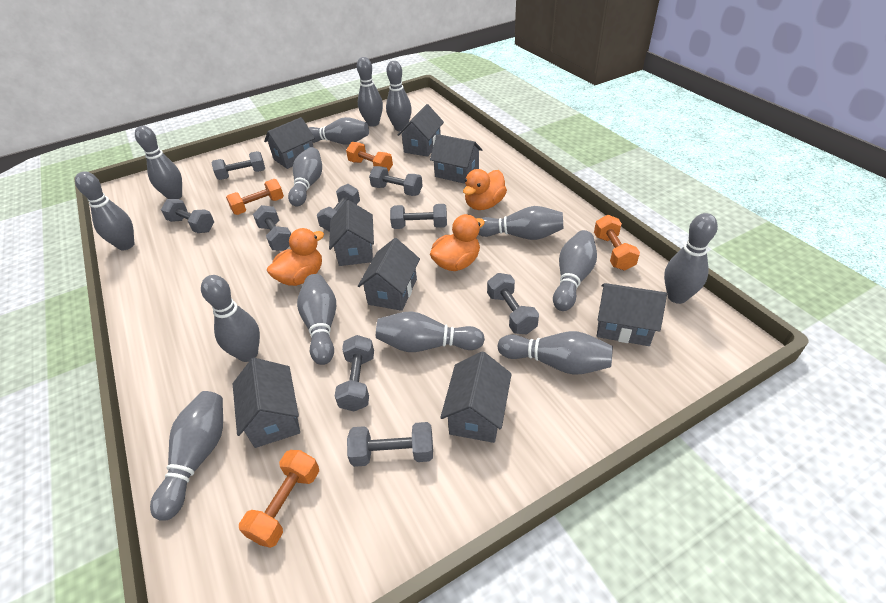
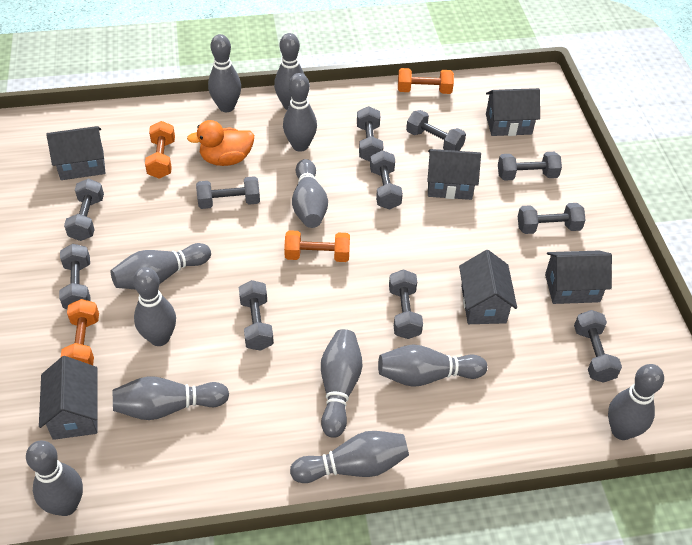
grey bowling pin: [75,171,134,250] [135,126,182,199] [150,391,223,521] [201,275,260,362] [288,147,322,206] [297,274,336,365] [309,117,369,145] [357,57,383,127] [376,311,485,352] [386,61,412,131] [478,206,563,240] [498,331,613,375] [553,230,597,311] [664,213,718,304] = 14 -> [26,441,83,516] [111,243,211,289] [113,376,229,420] [133,267,176,346] [208,34,241,112] [274,33,305,110] [283,73,317,152] [290,431,409,483] [292,159,328,228] [321,329,362,438] [378,345,487,387] [608,364,664,440] = 12
grey dumbbell: [161,199,214,233] [211,151,265,180] [253,205,291,251] [317,184,360,232] [335,335,374,412] [347,422,433,467] [369,166,423,196] [390,204,447,229] [487,273,539,334] = 9 -> [59,244,90,309] [64,178,104,241] [196,176,260,209] [239,280,274,351] [357,106,383,162] [370,150,403,210] [389,269,423,339] [406,110,466,151] [498,152,562,181] [517,203,586,234] [574,310,622,383] = 11
grey house: [233,358,300,448] [264,117,315,169] [329,200,374,266] [358,238,420,311] [398,104,444,157] [430,134,482,184] [440,351,512,443] [597,283,667,346] = 8 -> [39,356,98,440] [46,126,105,180] [427,149,481,200] [459,250,517,324] [486,88,540,136] [545,250,612,304] = 6
orange duck: [267,228,324,286] [430,214,485,271] [463,169,507,210] = 3 -> [187,120,254,166] = 1

